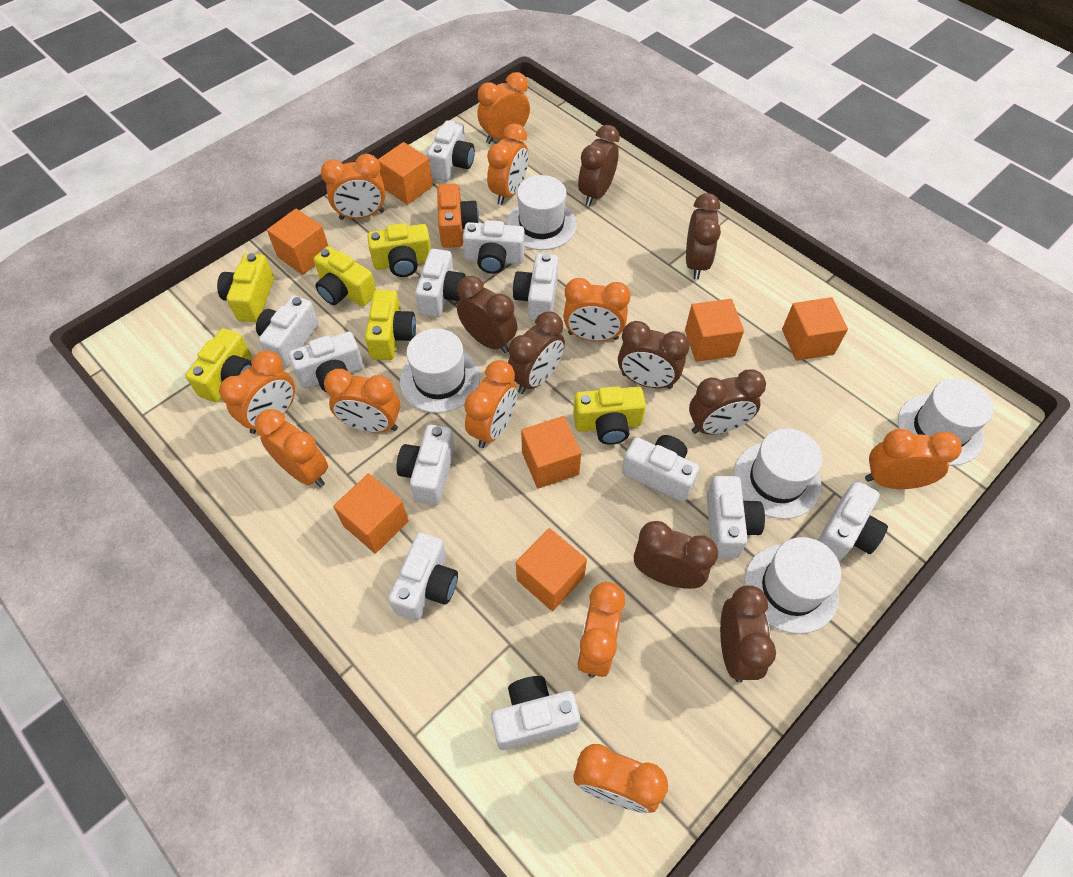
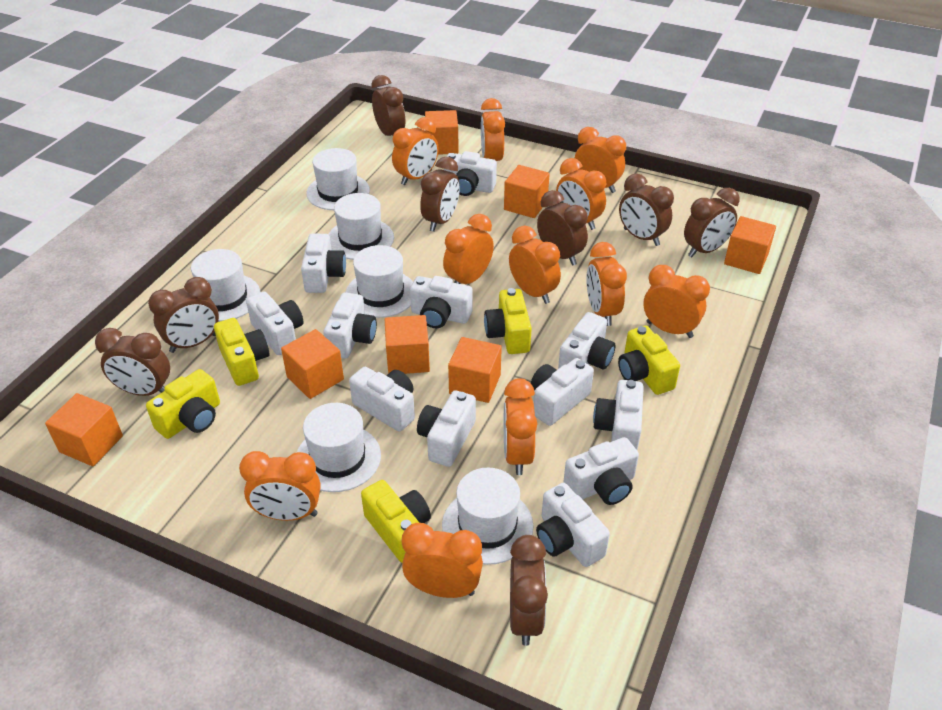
orange camera: [437,183,479,248] = 1 -> none = 0
white hat: [400,329,480,413] [506,175,577,250] [734,429,822,519] [744,537,841,634] [898,378,994,466] = 5 -> [191,249,261,322] [297,403,381,492] [306,148,370,210] [329,193,394,260] [345,245,413,318] [442,467,534,565] = 6
yellow camera: [185,328,252,402] [217,253,274,322] [314,246,376,306] [365,290,416,360] [367,223,431,277] [573,386,646,445] = 6 -> [146,369,220,439] [214,318,269,386] [361,480,431,563] [484,288,532,354] [618,326,680,395] = 5

